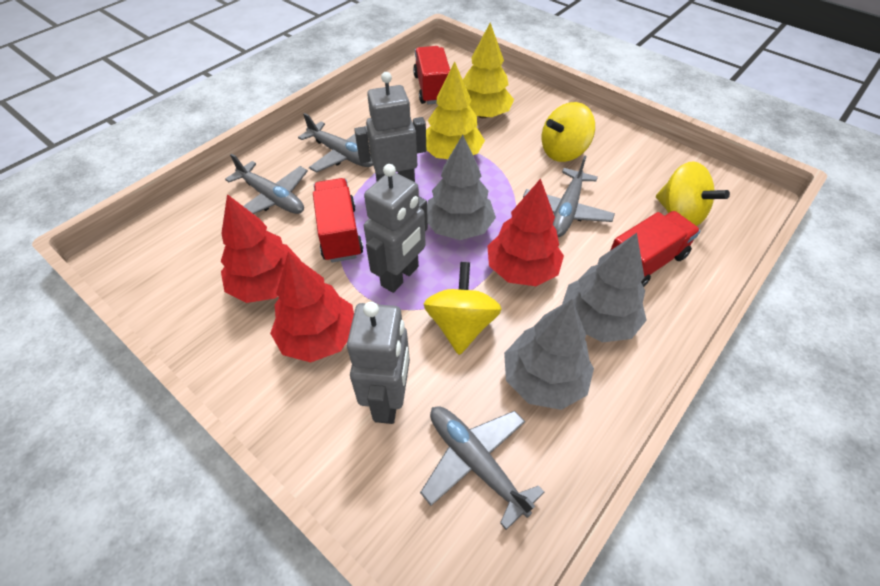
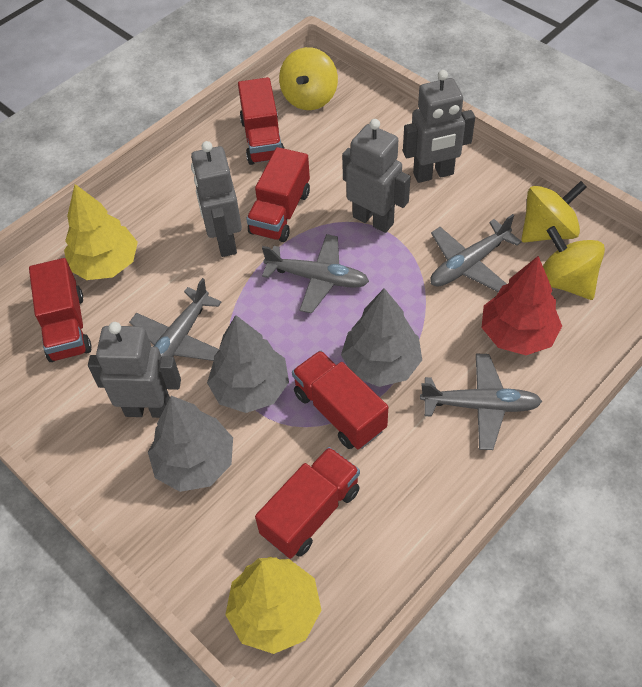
grey robot: [347,302,410,424] [354,72,426,182] [364,164,428,293] = 3 -> [88,322,181,418] [191,141,242,257] [342,119,411,233] [403,70,475,183] = 4
red tree: [221,194,300,303] [270,252,354,362] [487,178,564,286] = 3 -> [482,256,562,355] = 1
red truck: [313,178,363,262] [413,46,450,104] [610,211,700,287] = 3 -> [29,258,92,362] [238,77,285,165] [246,147,310,242] [255,447,360,559] [292,350,388,449] = 5

